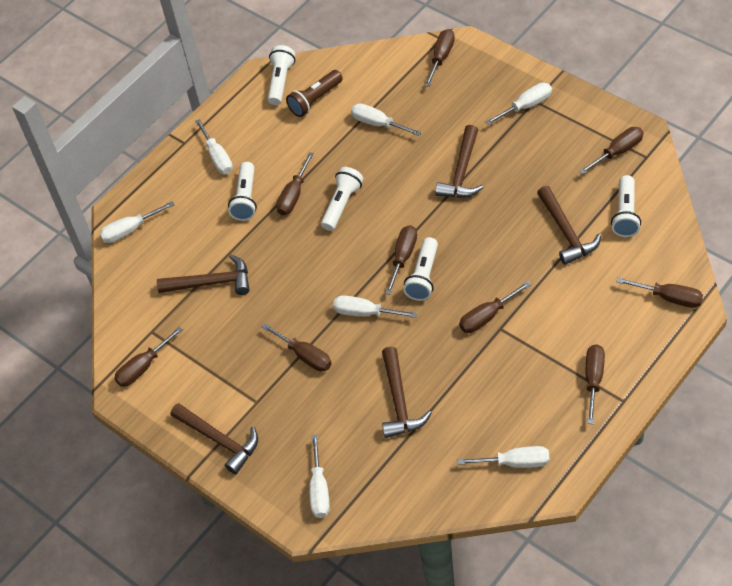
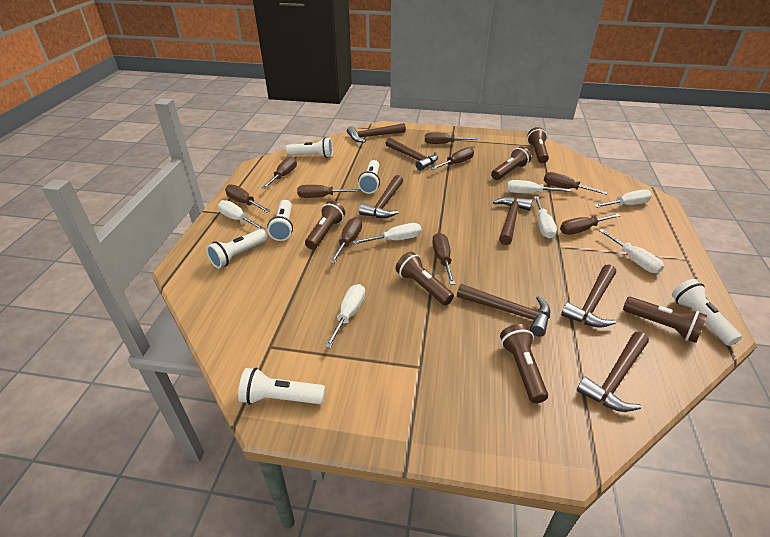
brown flashlight: [286,70,343,117] = 1 -> [305,201,345,250] [396,252,454,305] [491,146,531,180] [500,324,548,403] [527,127,549,163] [623,297,707,343] = 6
brown hammer: [157,254,250,295] [171,403,258,474] [382,347,432,438] [435,125,483,198] [537,186,601,265] = 5 -> [347,123,406,142] [359,175,403,218] [385,138,438,170] [457,284,550,337] [493,197,532,245] [561,264,616,328] [577,332,649,412] = 7
white flashlight: [228,162,257,221] [268,45,295,105] [321,167,364,231] [403,237,438,301] [611,175,641,237] = 5 -> [206,229,267,268] [238,368,325,405] [267,200,293,241] [286,137,333,158] [358,160,380,194] [672,279,742,346] = 6

